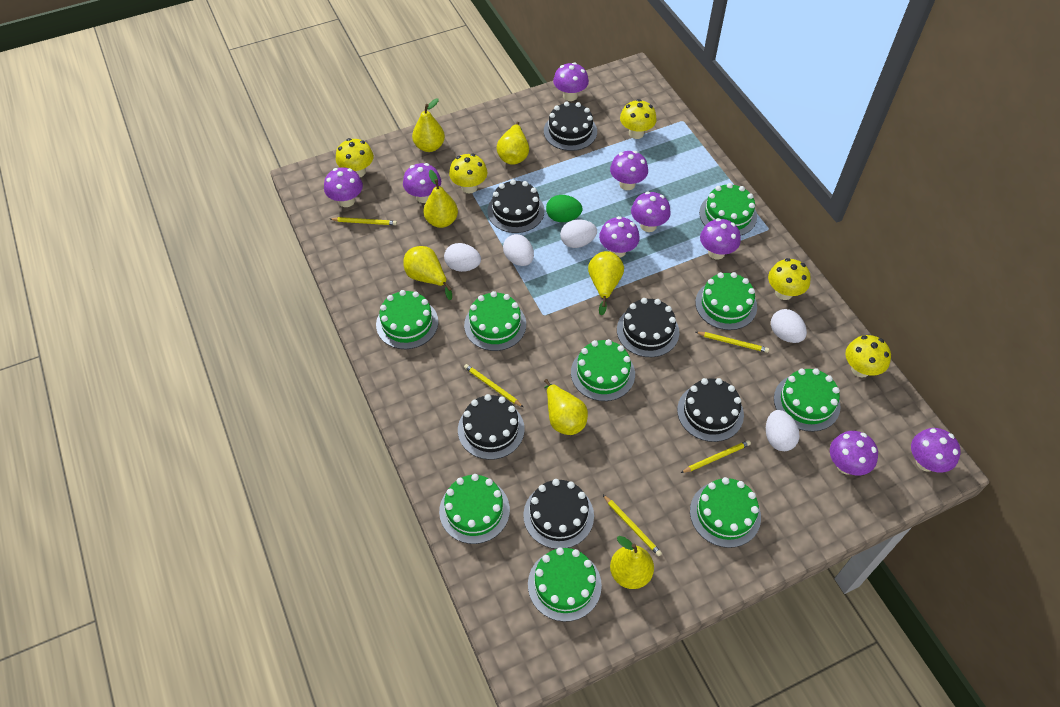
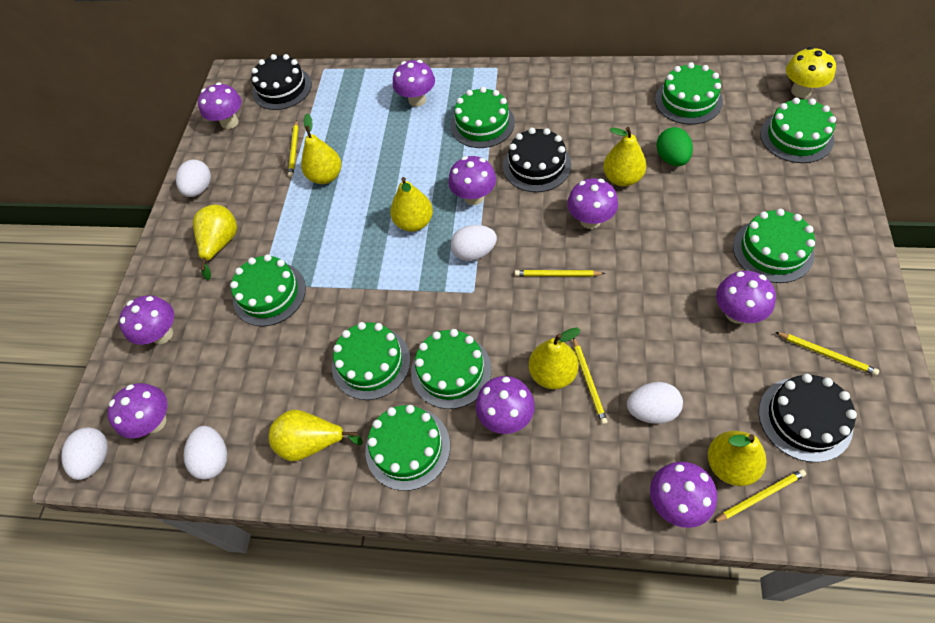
black cake: [458,394,525,460] [487,179,544,233] [523,479,594,549] [544,101,597,151] [617,298,679,357] [677,378,744,442] = 6 -> [251,54,312,110] [503,128,571,192] [759,374,857,462] = 3
green cake: [376,290,438,349] [439,474,510,544] [464,291,526,351] [528,547,602,622] [571,339,635,401] [690,477,761,548] [695,272,757,330] [699,183,757,236] [774,368,841,432] = 9 -> [230,254,306,326] [332,322,411,400] [365,405,450,491] [411,329,492,409] [450,87,515,148] [655,62,723,125] [733,209,815,283] [760,98,836,163] = 8
yellow mushroom: [336,138,374,177] [449,154,487,194] [620,99,657,139] [768,258,811,300] [845,335,891,377] = 5 -> [786,47,836,98] = 1

